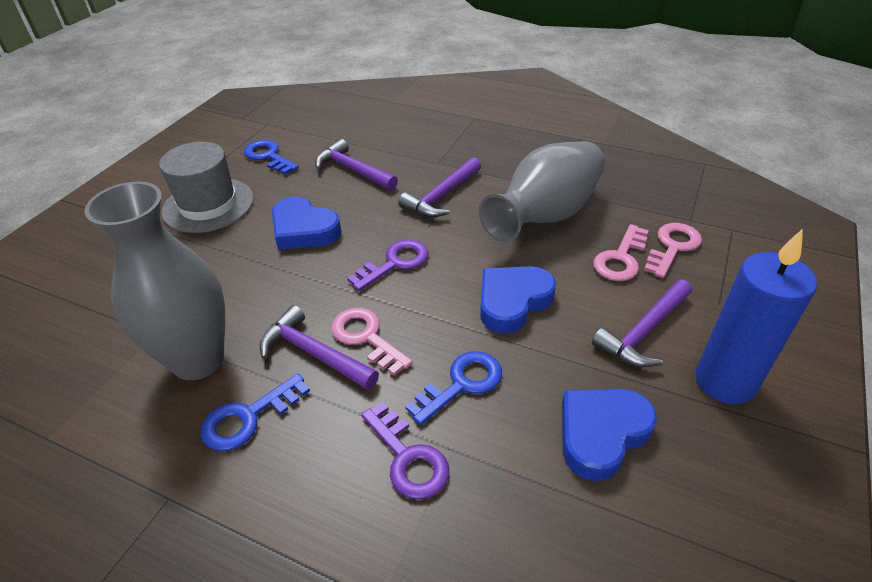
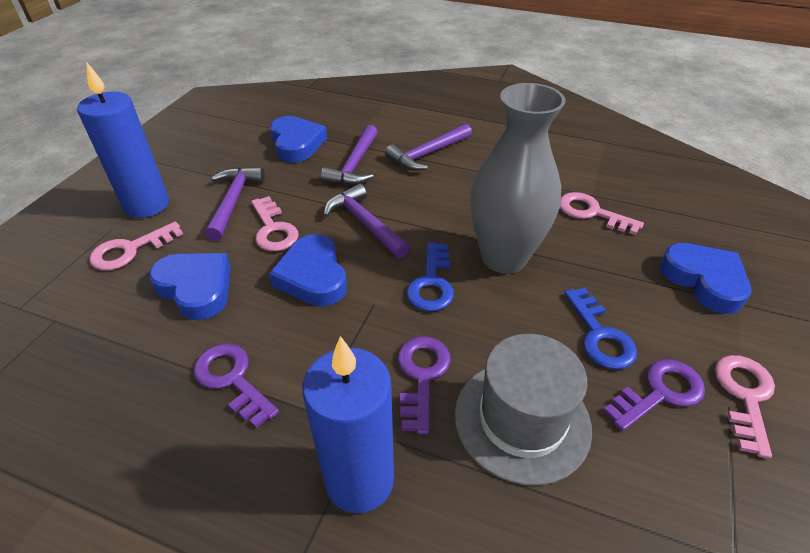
blue candle: [696,229,817,404] = 1 -> [77,62,169,218] [302,336,394,514] = 2
blue heart: [272,197,341,250] [480,266,556,334] [562,389,657,481] = 3 -> [149,253,231,320] [269,234,347,306] [270,116,327,163] [660,243,751,314] = 4
blue key: [201,374,310,451] [244,140,299,174] [405,351,502,425] = 3 -> [406,242,454,312] [564,288,637,370] = 2
grey vase: [84,182,225,380] [479,141,605,242] = 2 -> [470,83,566,274] = 1
pink key: [331,308,413,376] [593,224,649,281] [644,223,702,278] = 3 -> [89,221,183,271] [251,196,299,251] [560,192,644,235] [715,355,775,459] = 4
purple key: [347,240,429,291] [361,402,449,500] = 2 -> [193,344,279,428] [398,336,451,435] [603,359,705,431] = 3

